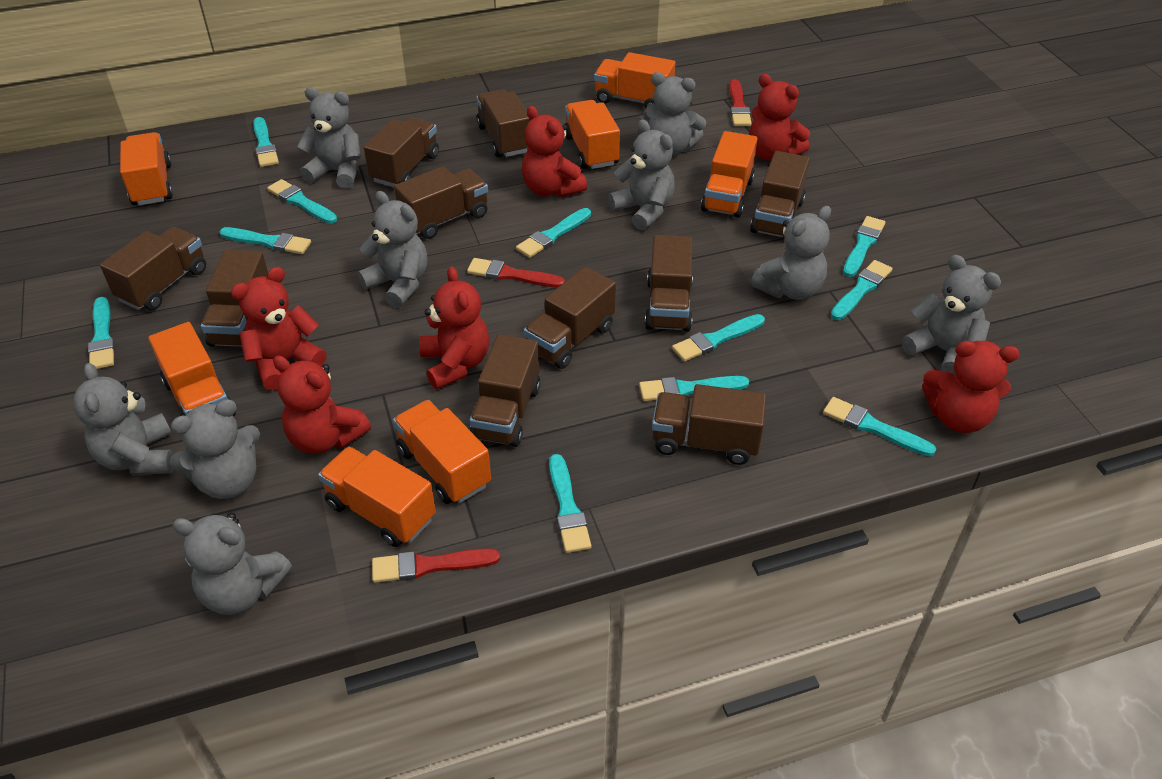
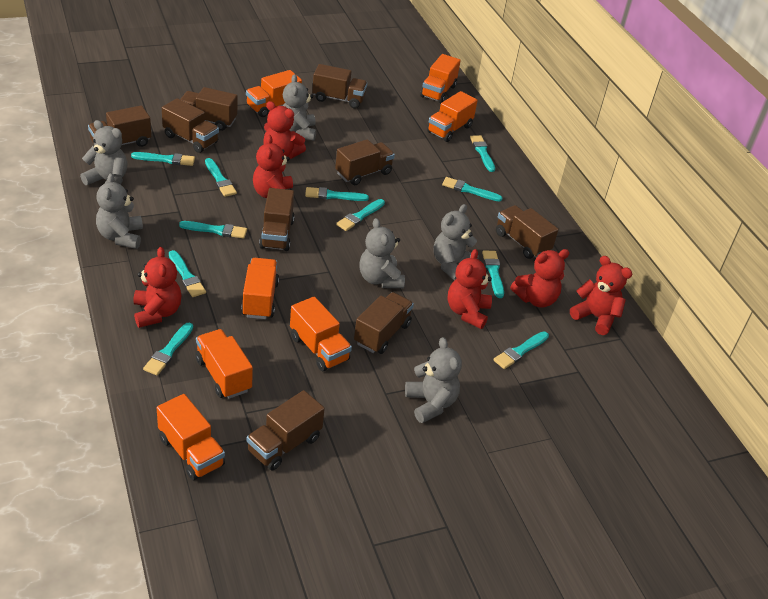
brown truck: [100,227,206,310] [201,250,268,347] [364,117,439,187] [394,166,488,239] [470,334,541,447] [476,89,530,157] [524,266,616,369] [645,235,693,332] [652,384,766,465] [750,151,810,237] = 10 -> [88,105,151,147] [162,98,219,153] [180,87,238,131] [246,390,325,471] [259,188,295,251] [312,64,367,109] [335,139,395,185] [354,292,414,354] [496,205,559,259] = 9
grey teddy bear: [73,363,174,476] [170,399,260,499] [172,513,292,615] [297,87,361,189] [357,191,427,308] [608,120,675,231] [643,72,706,156] [751,206,831,300] [901,255,1001,375] = 9 -> [80,120,128,185] [96,173,143,249] [282,74,316,141] [359,218,405,288] [405,337,462,423] [433,204,479,280] = 6
red brush: [372,548,500,583] [467,258,565,288] [729,79,752,126] = 3 -> none = 0

